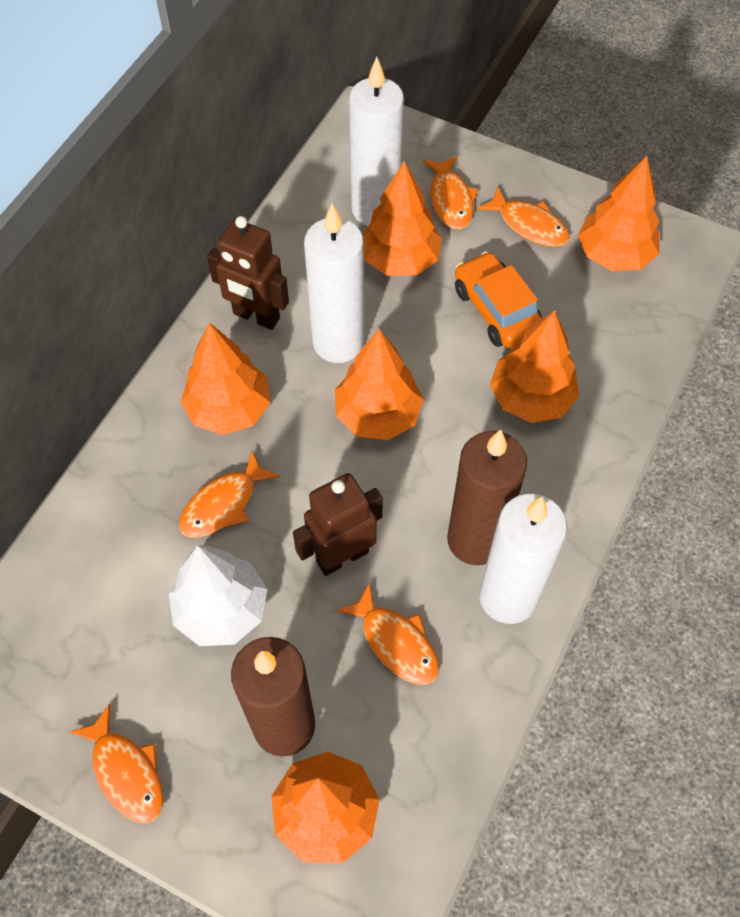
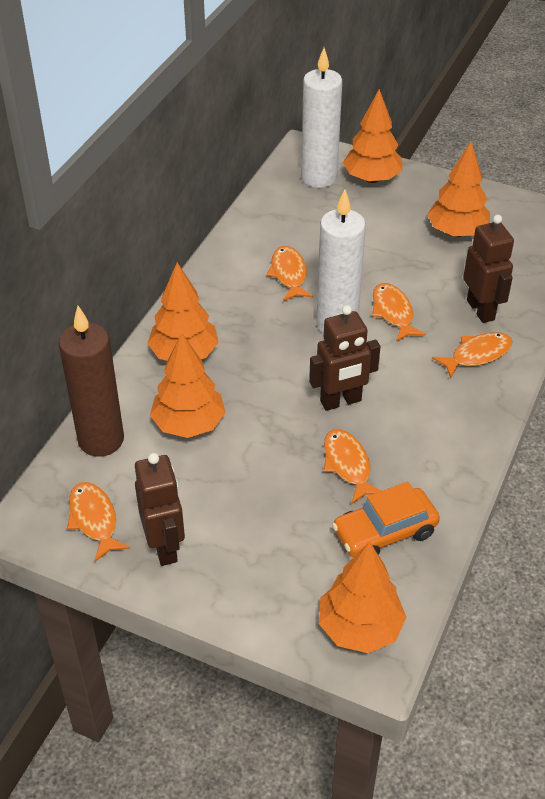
brown candle: [231,637,315,756] [447,430,527,565] = 2 -> [58,306,124,457] = 1
brown robot: [207,216,289,330] [293,473,383,576] = 2 -> [135,453,185,566] [309,305,380,411] [463,215,514,323] = 3
orange tree: [181,323,271,435] [272,752,380,864] [335,329,424,440] [362,161,442,276] [490,310,579,423] [578,156,659,271] = 6 -> [147,263,219,361] [150,332,226,438] [319,541,406,653] [343,89,402,183] [427,142,490,237] = 5
white candle: [304,204,364,363] [349,57,404,226] [479,494,567,624] = 3 -> [301,48,342,188] [316,190,366,333] = 2
white tree: [169,545,268,646] = 1 -> none = 0

